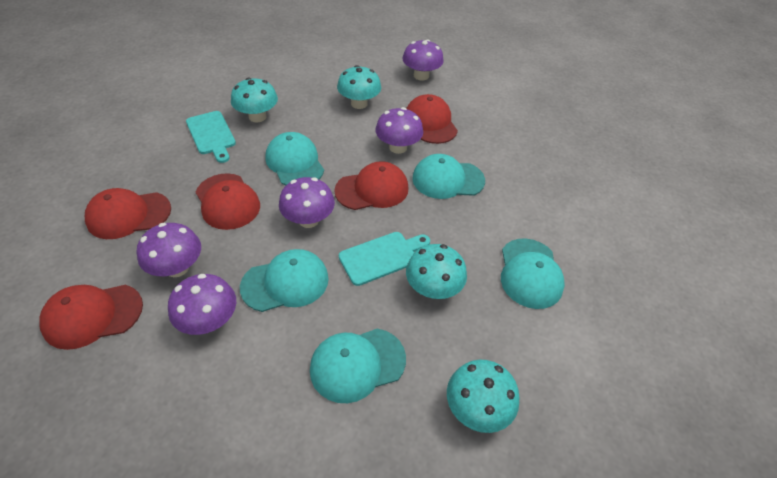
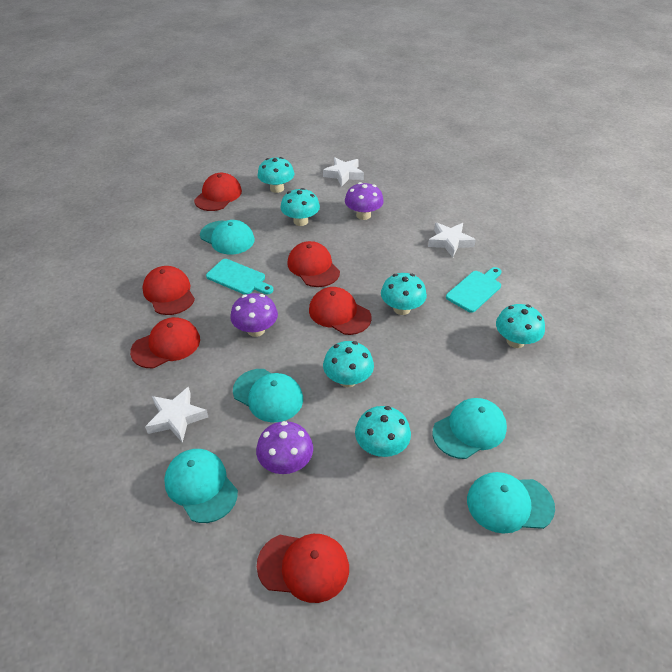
purple mushroom: [137,223,201,277] [168,274,236,335] [279,177,335,228] [375,107,423,154] [403,39,444,81] = 5 -> [230,293,278,337] [256,421,313,474] [345,182,384,220] = 3
red cap: [40,285,143,350] [85,188,171,239] [196,173,260,230] [334,161,408,210] [406,94,458,144] = 5 -> [130,317,200,368] [142,266,195,315] [194,173,242,211] [257,534,349,603] [287,241,340,287] [309,287,372,335] = 6
turquoise mushroom: [231,77,278,123] [337,65,381,109] [406,244,467,299] [447,360,519,433] = 4 -> [257,157,294,193] [281,188,320,226] [323,341,374,387] [355,406,411,457] [381,273,427,315] [496,304,545,348] = 6
white star: none = 0 -> [145,387,208,443] [323,157,364,187] [428,223,476,257] = 3

